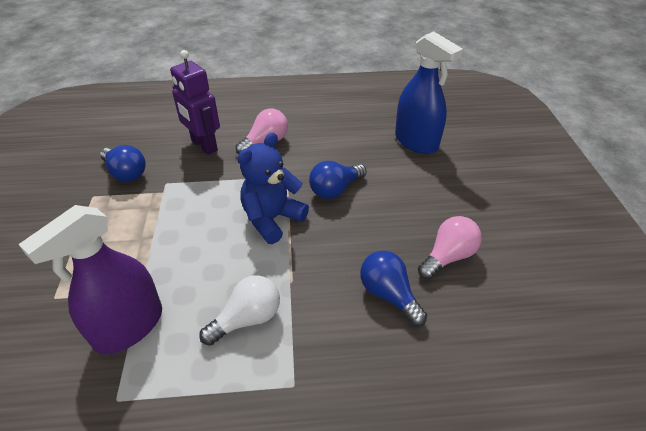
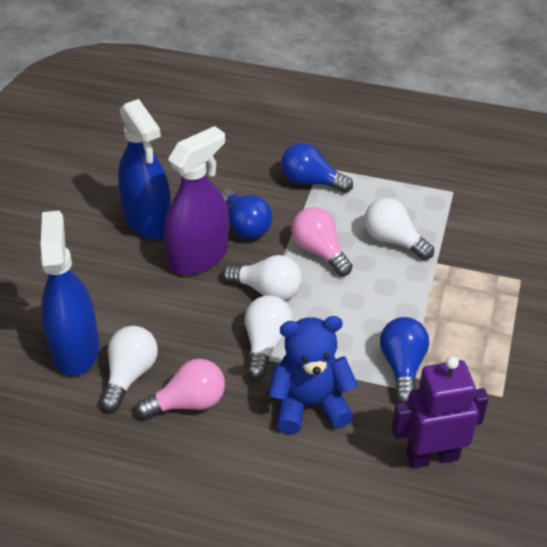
blue spray bottle: [395,31,463,154] = 1 -> [40,211,99,376] [118,99,171,239] = 2
white light bulb: [199,275,280,346] = 1 -> [101,326,158,411] [223,255,302,301] [245,295,293,379] [364,198,434,260] = 4

